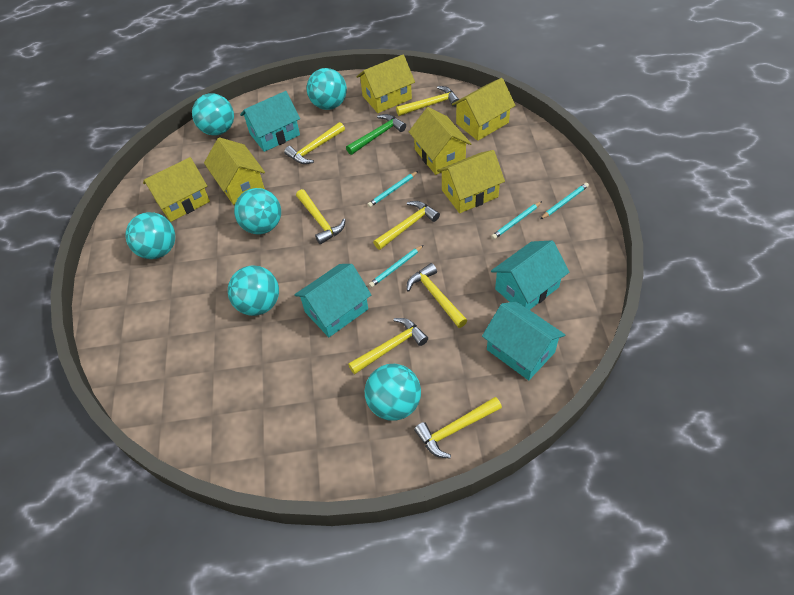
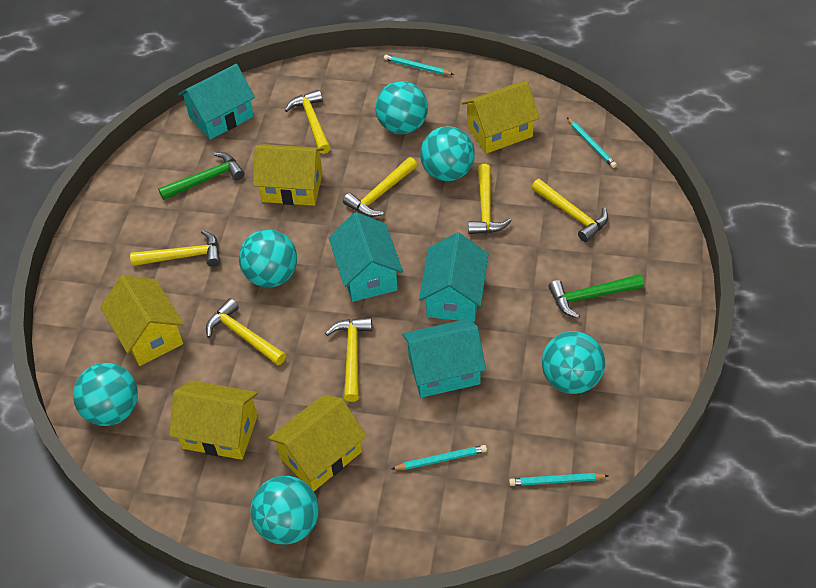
green hammer: [346,114,406,155] = 1 -> [158,152,244,200] [548,274,644,318] = 2
yellow house: [143,157,210,222] [204,137,265,205] [356,55,415,113] [409,107,471,175] [437,150,505,213] [452,78,516,141] = 6 -> [100,275,184,366] [169,381,258,460] [253,144,324,206] [268,395,367,491] [462,81,540,154] = 5

